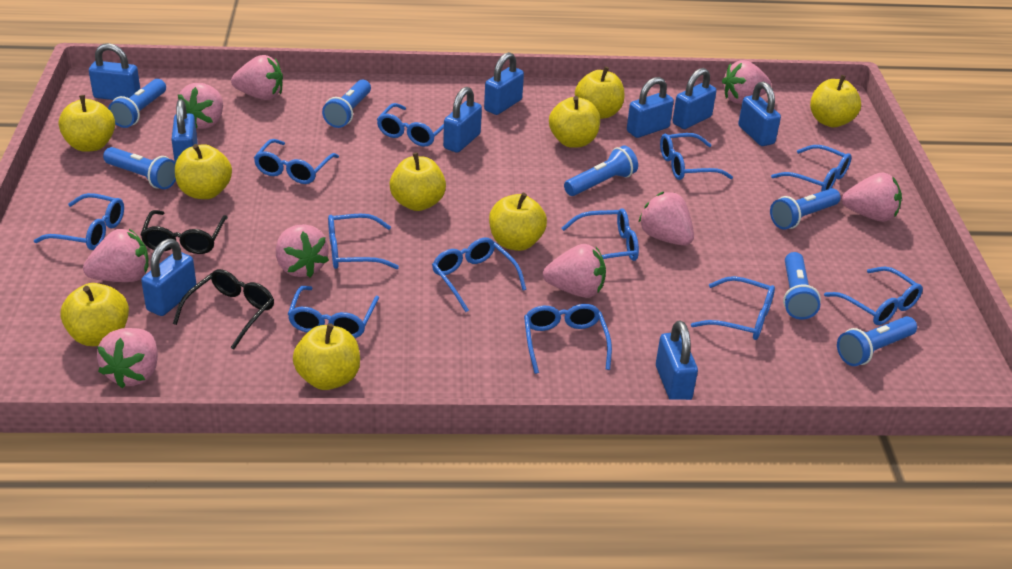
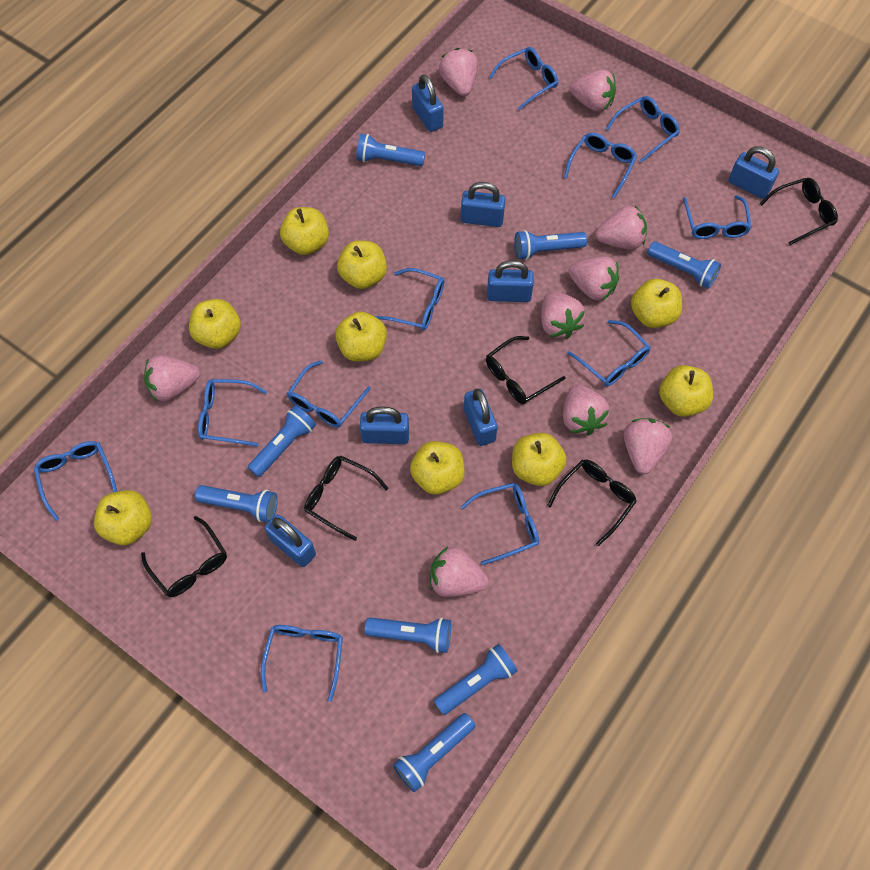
black glasses: [140,210,228,254] [173,269,274,350] = 2 -> [141,516,227,597] [304,456,389,541] [486,336,566,404] [547,460,637,546] [760,178,838,245] = 5
blue flashlight: [103,147,176,189] [108,79,166,128] [322,80,371,128] [564,145,638,196] [770,188,840,230] [783,252,821,320] [837,316,917,366] = 7 -> [195,485,278,522] [248,405,316,477] [356,134,425,166] [365,617,451,653] [393,713,475,792] [434,644,518,715] [514,230,587,260] [647,241,721,289] = 8
blue glasses: [34,193,124,250] [254,139,339,184] [288,286,379,338] [328,214,399,269] [377,103,444,147] [432,237,526,312] [524,304,612,374] [561,208,639,261] [660,133,733,180] [691,276,775,340] [771,145,852,192] [824,267,923,325] = 12 -> [34,441,117,521] [198,379,267,446] [261,625,343,702] [287,360,371,428] [375,268,444,330] [461,483,539,565] [489,47,558,110] [564,133,637,198] [567,320,651,387] [606,96,680,162] [683,195,752,239] = 11
blue padlock: [89,43,140,100] [141,239,196,316] [171,100,198,162] [443,87,482,153] [484,52,524,115] [627,77,674,138] [656,321,698,400] [673,68,716,129] [738,82,781,146] = 9 -> [265,514,316,567] [360,406,409,444] [412,74,444,132] [461,182,506,227] [464,388,498,446] [487,260,534,302] [728,146,779,199] = 7

